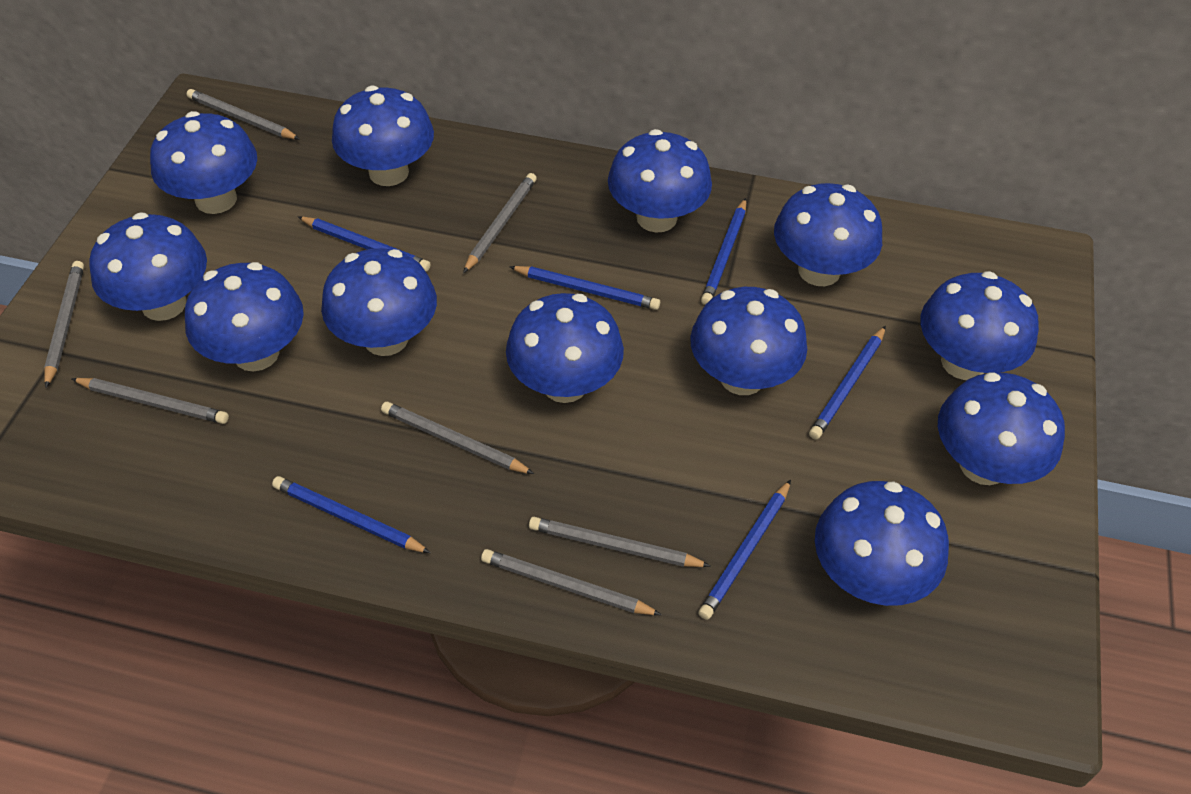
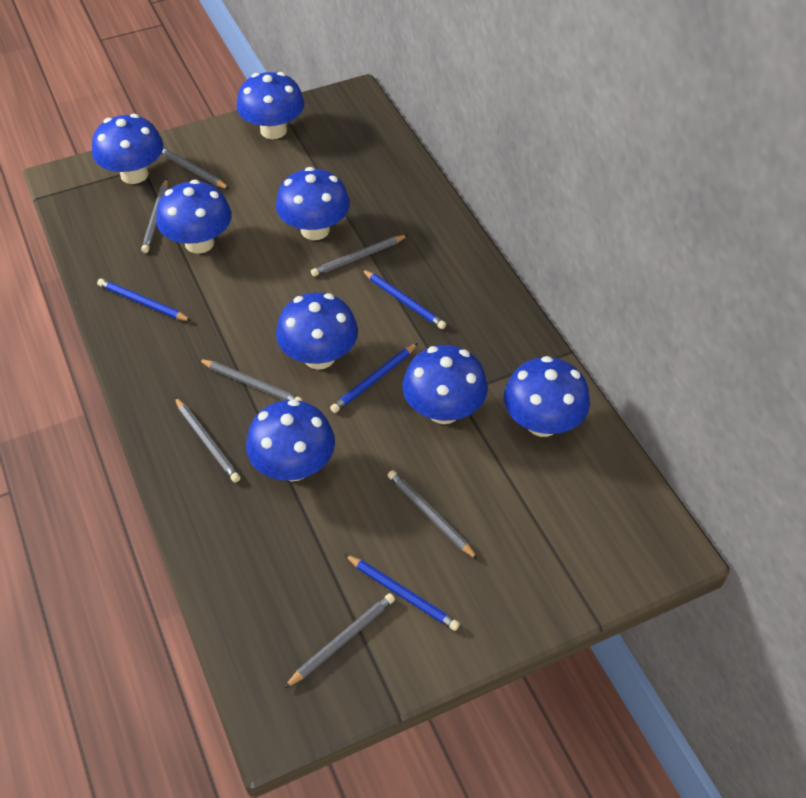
blue mushroom: [89,212,207,321] [150,111,257,214] [185,262,304,372] [321,248,437,356] [332,86,434,186] [506,293,624,403] [608,129,712,232] [690,287,807,395] [774,183,882,286] [815,481,949,606] [920,271,1039,380] [938,372,1065,485] = 12 -> [92,114,163,184] [156,180,232,254] [237,72,305,139] [246,399,335,481] [276,167,350,240] [276,293,358,370] [403,345,488,424] [504,356,590,437] = 8
blue pencil: [272,476,431,553] [298,217,431,271] [509,266,660,310] [698,479,791,620] [701,198,746,305] [809,326,886,440] = 6 -> [97,279,191,321] [330,343,418,413] [344,554,460,631] [361,269,446,329] = 4

